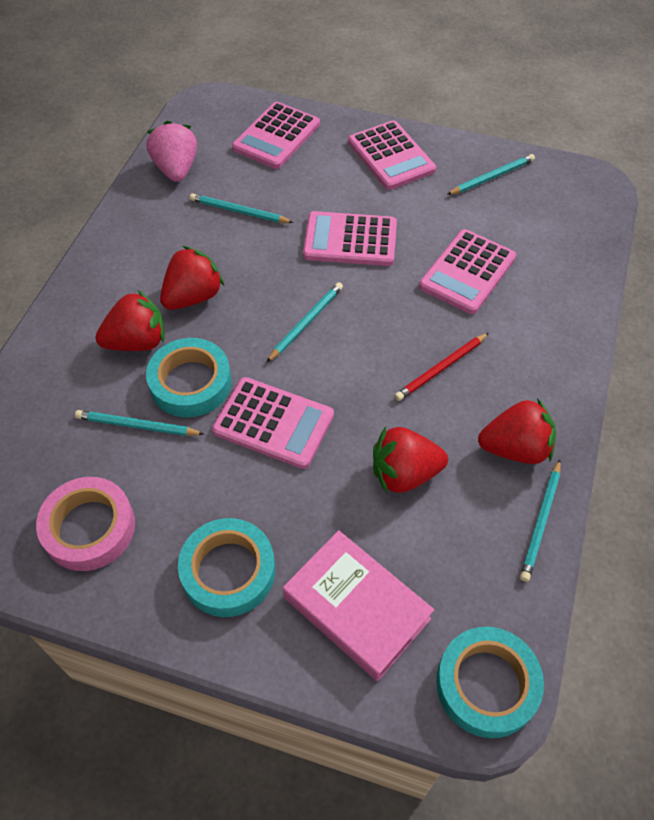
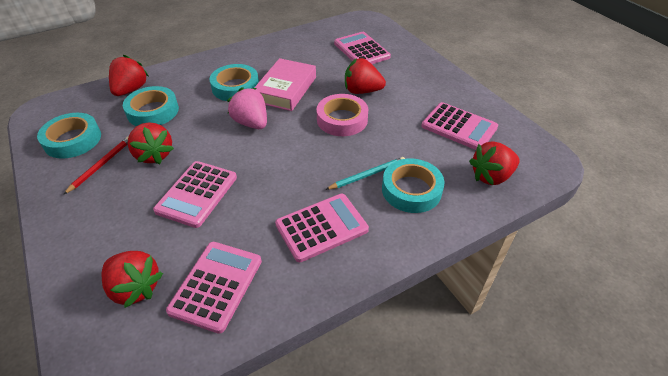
red strawberry: [95,290,165,351] [160,246,224,310] [373,426,448,493] [478,398,556,464] = 4 -> [101,251,163,308] [109,55,148,96] [128,122,174,164] [345,58,386,94] [469,141,520,185] = 5
turquoise pencil: [75,410,204,436] [190,193,294,223] [266,282,343,363] [447,154,535,195] [520,460,561,582] = 5 -> [325,157,405,190] = 1
turquoise tape: [146,338,232,417] [178,518,275,617] [436,627,544,738] = 3 -> [37,113,101,159] [123,86,179,126] [210,64,259,101] [382,159,444,213] = 4

